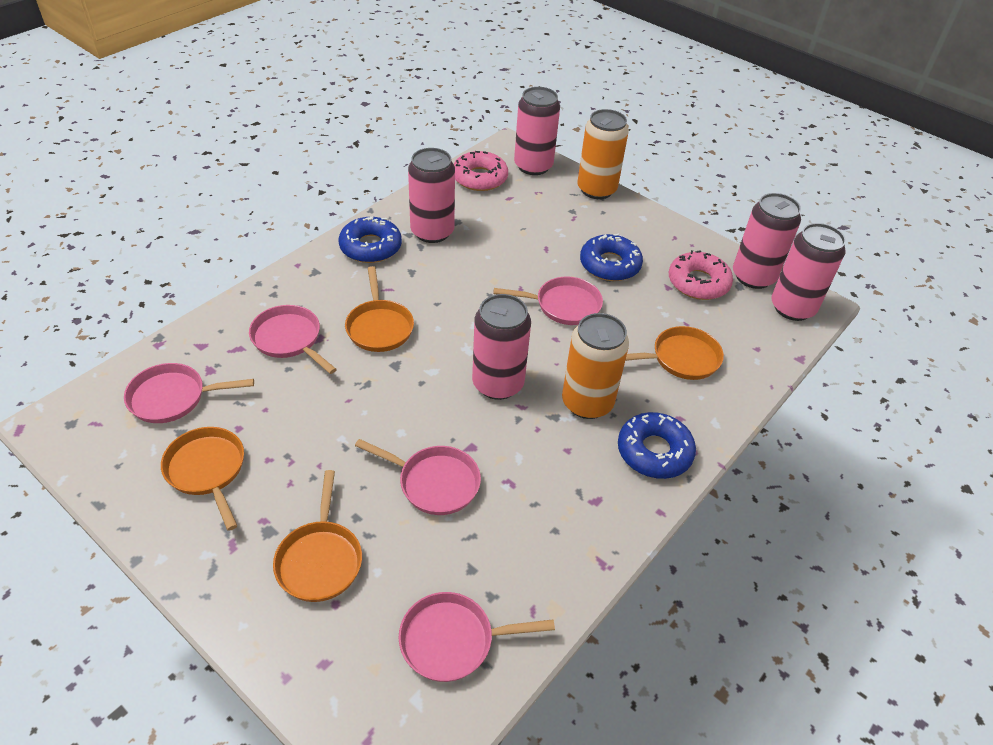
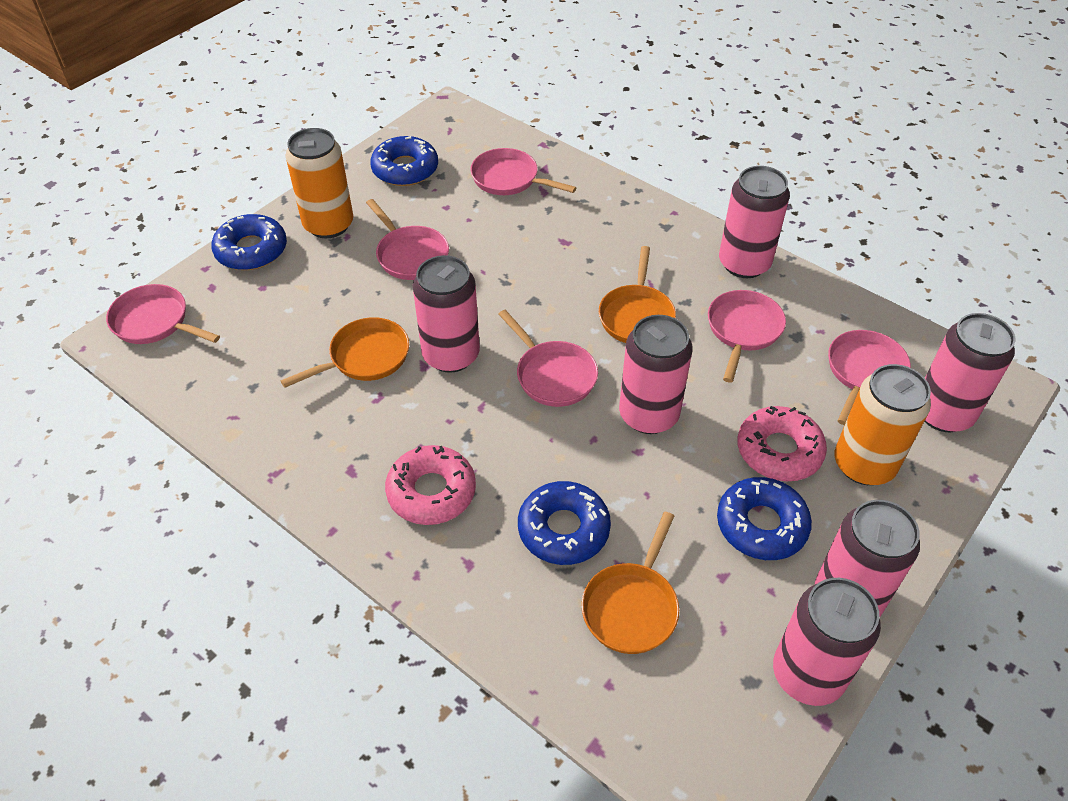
blue donut: [339,216,402,263] [580,234,643,281] [618,412,696,479] = 3 -> [211,214,287,270] [370,136,438,186] [518,481,611,565] [717,477,812,560] = 4
orange pan: [161,427,244,531] [273,470,362,602] [345,266,414,352] [625,326,724,380] = 4 -> [281,317,409,388] [581,512,679,654] [599,246,676,343] = 3
pink can: [408,148,455,243] [472,294,531,400] [514,87,560,175] [733,193,801,289] [771,223,846,321] = 5 -> [413,255,480,373] [619,315,692,434] [719,166,790,278] [773,578,881,706] [815,500,920,617] [924,313,1015,432] = 6
pink pan: [124,363,254,423] [249,305,337,374] [355,439,481,515] [399,592,555,682] [493,277,603,325] = 5 -> [106,284,220,344] [366,199,449,280] [470,148,576,195] [498,310,598,407] [708,290,786,383] [828,330,911,425] = 6

